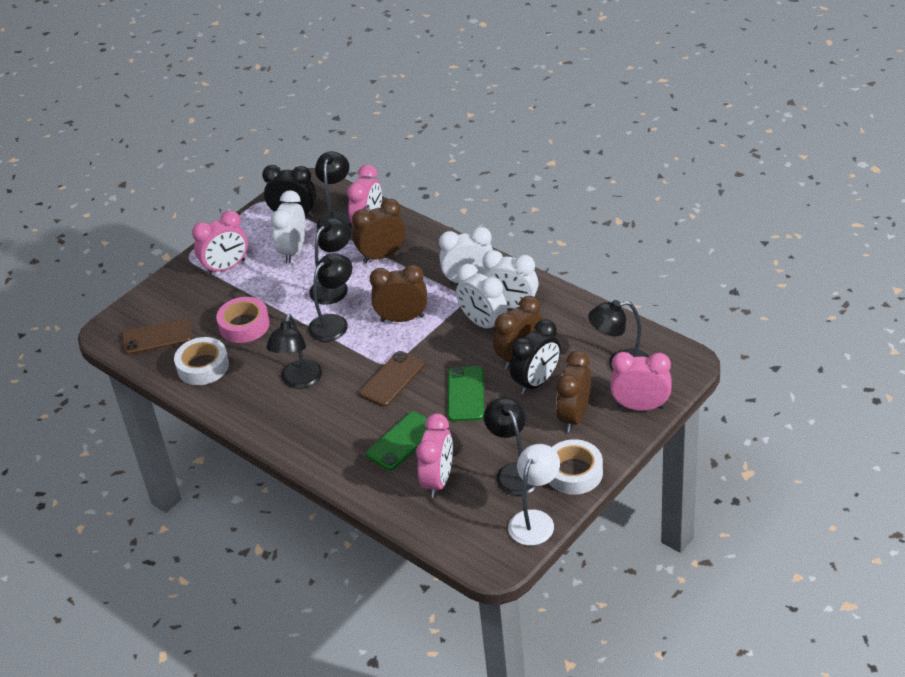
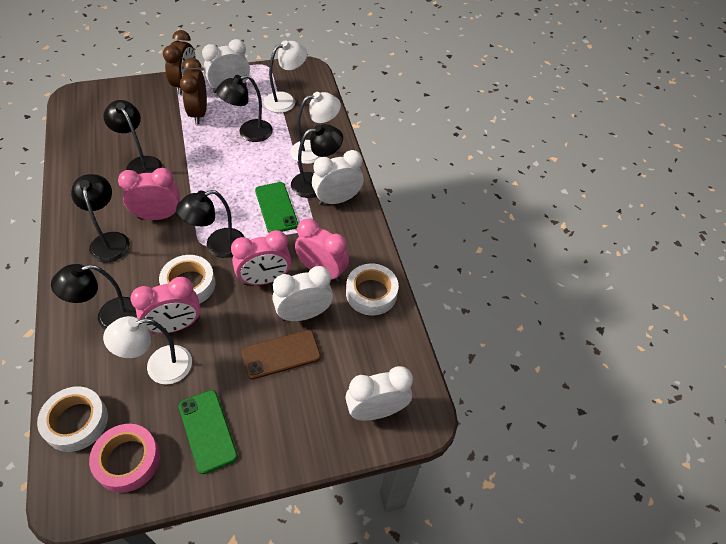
black clock: [262,165,316,218] [510,319,561,395] = 2 -> none = 0
brown clock: [352,199,406,263] [370,265,427,322] [493,296,543,370] [556,351,591,432] = 4 -> [163,30,196,95] [180,58,207,124] = 2
brown phone: [122,319,192,355] [359,351,425,407] = 2 -> [242,330,321,380] = 1
white lamp: [508,444,560,546] = 1 -> [103,316,192,385] [264,40,307,113] [290,92,341,164] = 3
white tape: [174,337,229,385] [549,439,603,495] = 2 -> [37,386,108,452] [159,255,215,303] [346,264,399,315] = 3

